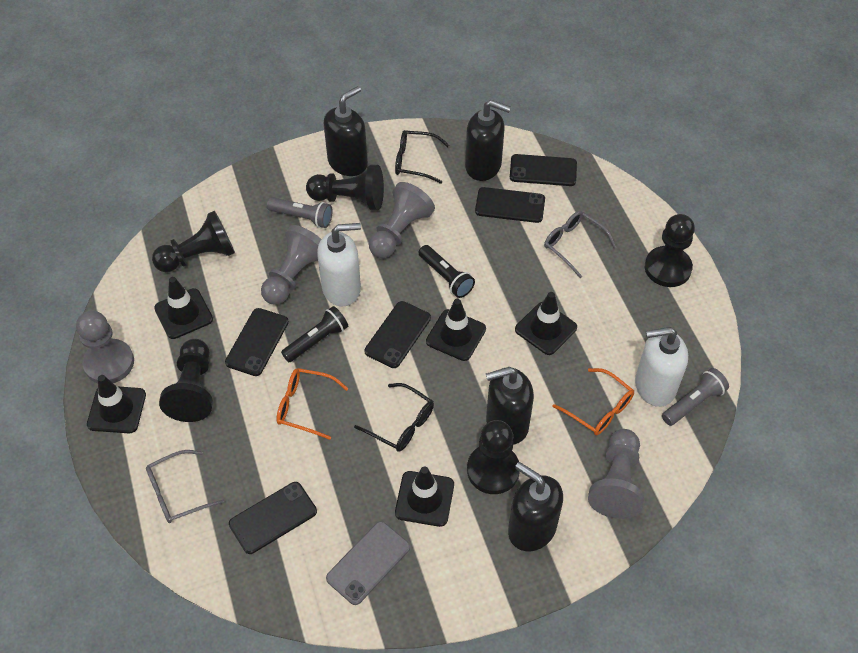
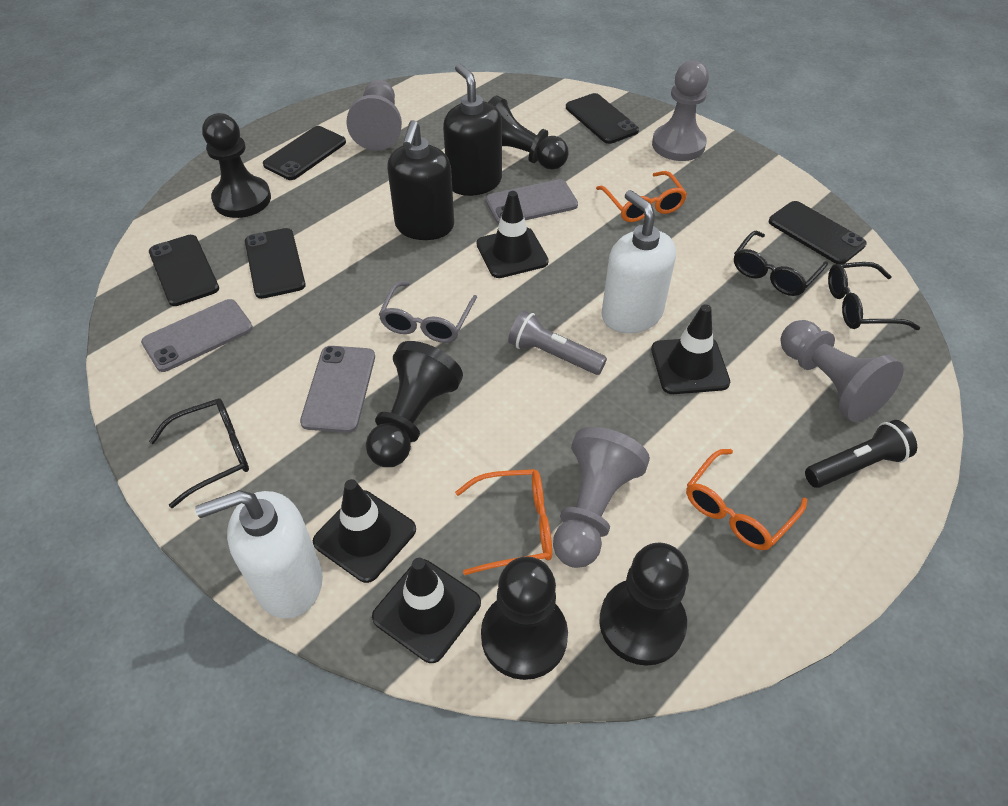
black flashlight: [281,306,348,362] [419,245,475,298] = 2 -> [805,420,917,488] = 1
black glasses: [354,383,434,452] [395,130,449,184] = 2 -> [149,398,249,508] [734,231,828,296] [828,262,920,330] = 3
black soap dispenser: [324,86,368,176] [465,100,511,181] [486,367,534,445] [508,462,563,551] = 4 -> [387,120,454,240] [443,63,502,196] = 2
black traffic cone: [87,375,146,433] [154,277,213,339] [395,466,454,527] [426,299,486,361] [515,292,577,355] = 5 -> [313,479,416,583] [372,558,481,663] [476,191,549,278] [651,304,730,394] = 4
grey flashlight: [267,197,333,228] [662,368,729,426] = 2 -> [508,310,607,375] = 1
grey glasses: [146,450,225,523] [544,211,617,278] = 2 -> [379,281,477,343] = 1
grey phone: [326,521,410,605] = 1 -> [141,299,253,372] [300,346,375,433] [486,179,578,224] = 3
orange glasses: [276,368,349,440] [553,368,634,435] = 2 -> [455,469,552,575] [596,171,687,222] [686,449,807,550] = 3

